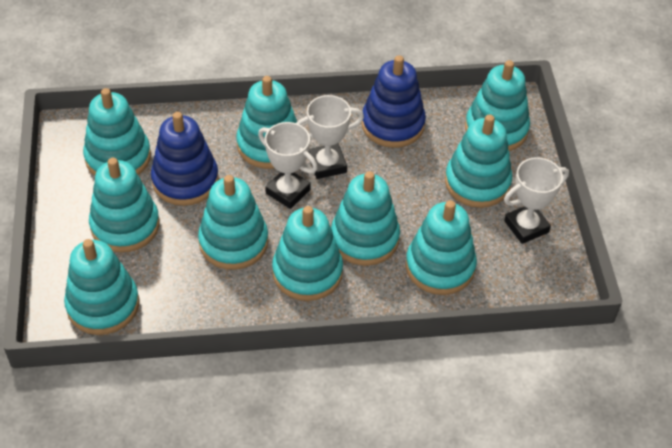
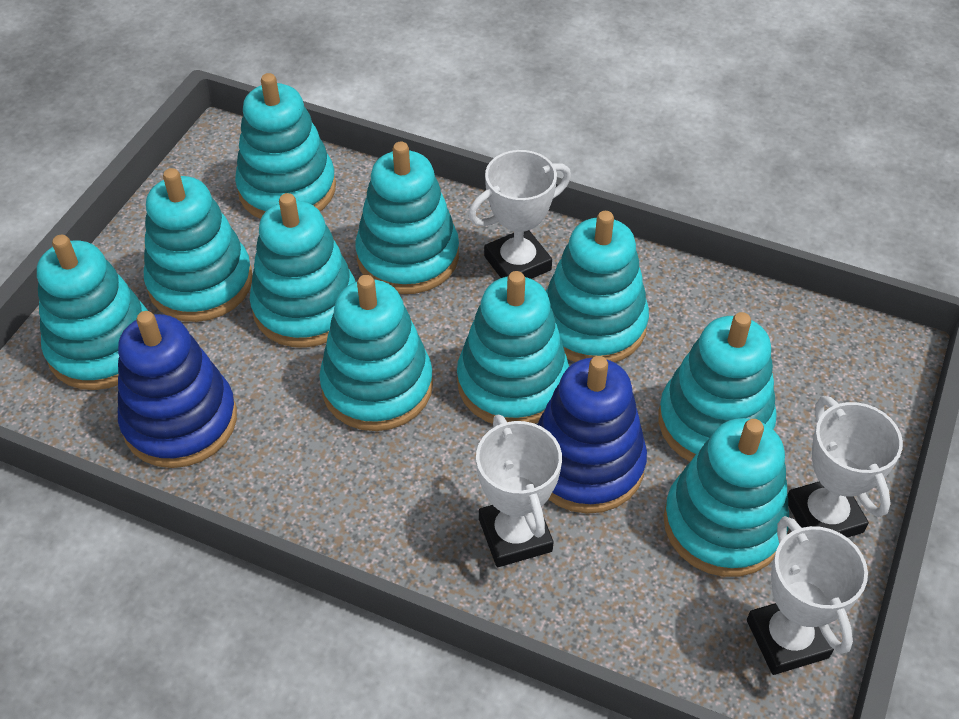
white trophy: [258,122,318,209] [297,95,364,179] [504,157,569,244] = 3 -> [468,150,571,279] [476,414,562,567] [747,516,868,675] [788,396,903,538] = 4

